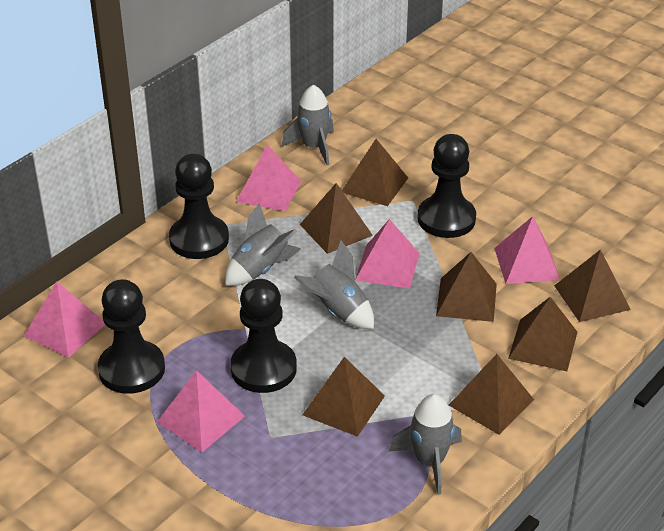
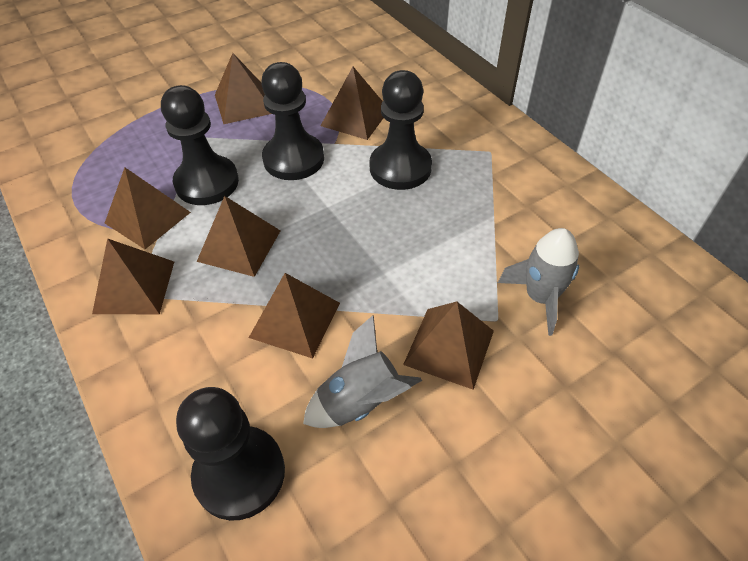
grey rocket: [225,202,301,286] [281,85,334,165] [294,241,374,329] [389,394,462,495] = 4 -> [303,315,422,428] [498,228,579,336] = 2
pink pyramid: [24,281,105,358] [157,370,245,452] [236,145,301,211] [355,219,420,289] [494,216,560,284] = 5 -> none = 0

